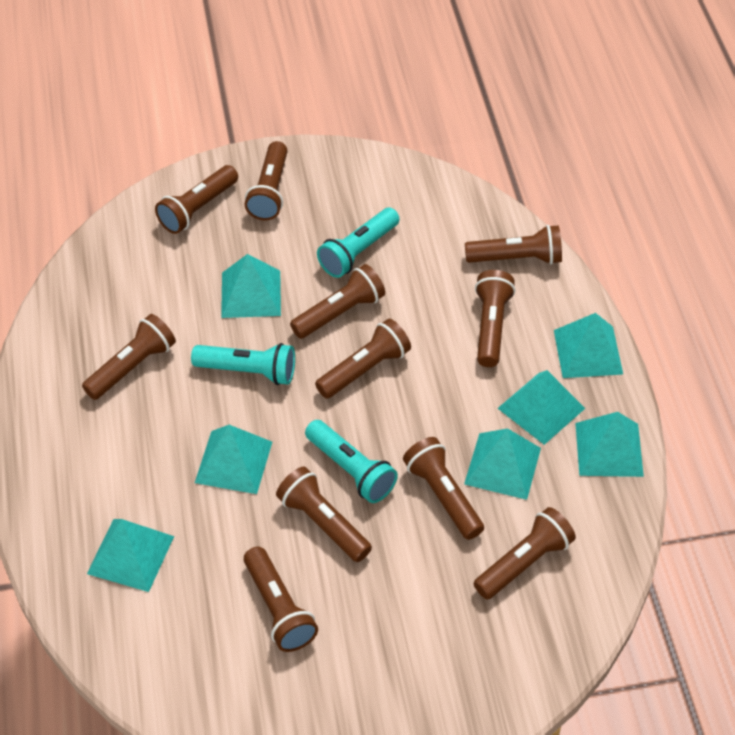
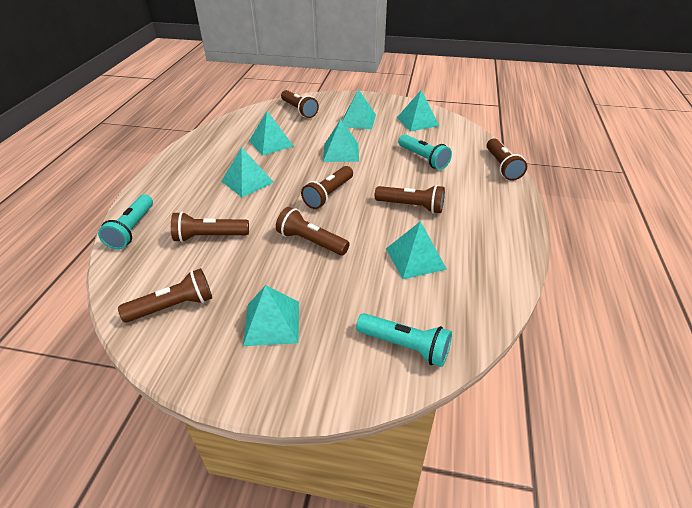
brown flashlight: [82,314,176,400] [155,165,238,234] [244,547,318,652] [245,141,288,220] [276,467,372,562] [290,264,385,339] [315,319,411,399] [403,437,484,540] [465,225,562,265] [474,507,576,599] [475,270,515,367] = 11 -> [118,268,212,323] [171,212,249,242] [276,207,350,255] [281,90,319,118] [301,166,353,209] [375,185,445,214] [487,138,527,181] = 7

